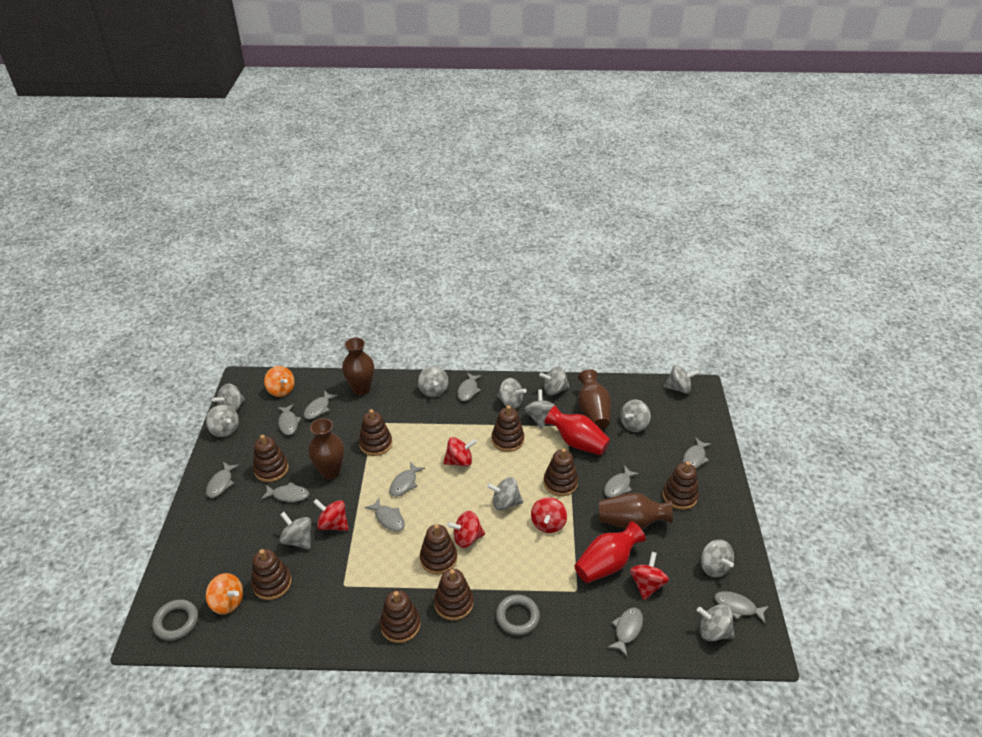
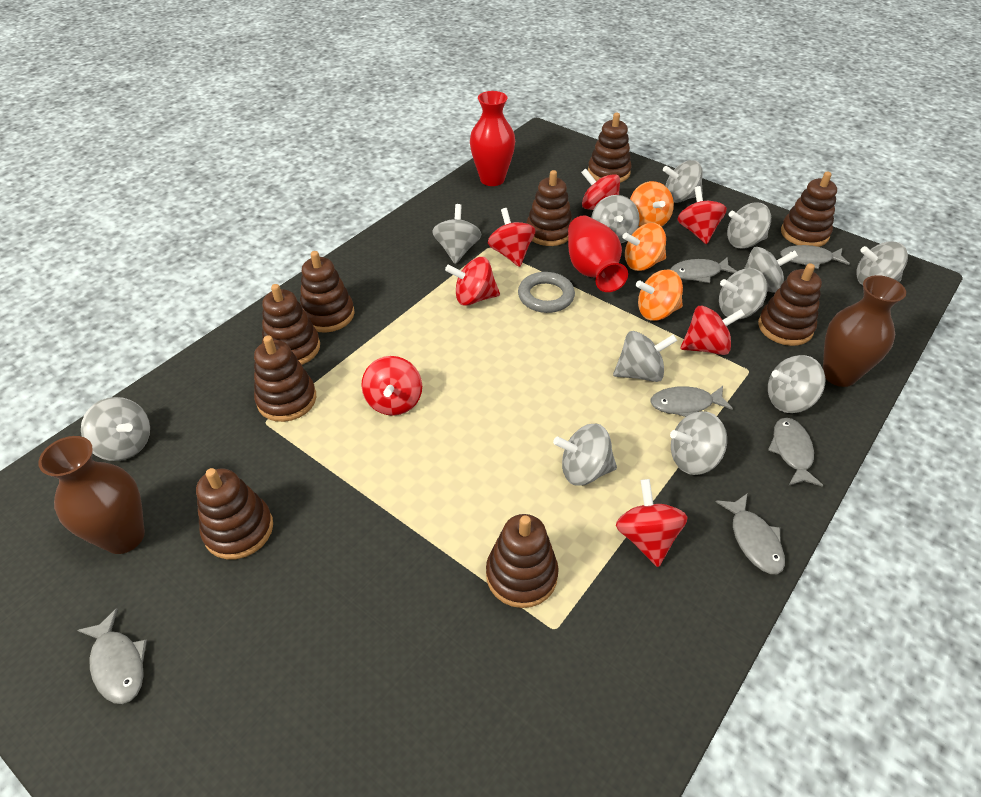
brown vase: [308,418,344,479] [342,337,374,395] [578,369,611,430] [599,493,673,529] = 4 -> [38,436,145,554] [823,275,906,387] = 2
grey fish: [206,462,239,498] [261,482,309,502] [277,404,301,435] [304,390,338,420] [365,498,405,531] [390,462,425,497] [457,373,482,401] [604,465,640,498] [607,607,643,657] [683,437,712,468] [714,591,769,624] = 11 -> [77,608,147,704] [651,386,733,417] [670,257,737,283] [716,494,785,574] [768,418,823,487] [780,245,850,269] = 6
grey ring: [152,599,198,641] [496,595,540,636] = 2 -> [518,272,575,313] = 1
orange spinning top: [206,573,243,614] [264,366,295,397] = 2 -> [622,223,666,271] [630,181,674,227] [636,269,683,321] = 3
red spinning top: [313,499,349,531] [443,437,477,467] [447,511,485,548] [531,497,567,533] [630,552,669,600] = 5 -> [361,356,422,416] [445,257,500,306] [488,208,535,267] [581,168,620,210] [616,479,688,567] [678,186,727,244] [681,306,745,355] = 7

